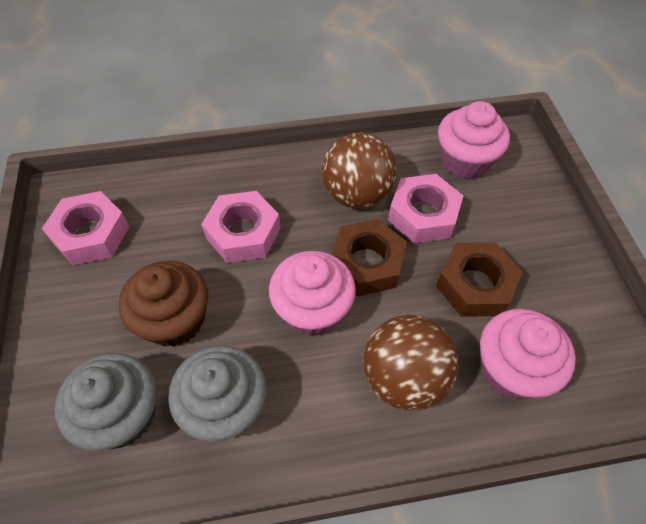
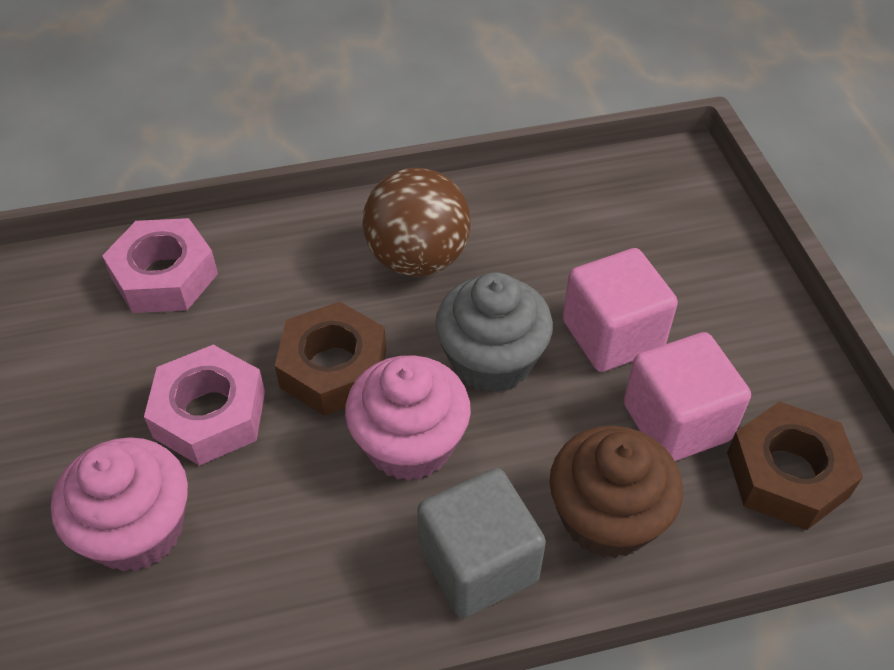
brown ball: [322,133,397,209] [363,315,459,411] = 2 -> [362,168,471,276] = 1
grey cube: none = 0 -> [417,468,546,618] = 1
grey cupcake: [55,353,157,451] [168,345,266,442] = 2 -> [435,272,553,393] = 1
pink cube: none = 0 -> [563,248,678,372] [624,332,751,461] = 2
pink cupcake: [269,251,356,336] [438,101,510,179] [480,309,576,399] = 3 -> [51,437,188,571] [345,355,471,481] = 2
pink nut: [42,191,129,265] [201,191,281,263] [388,174,463,244] = 3 -> [102,218,218,313] [144,345,265,466] = 2

